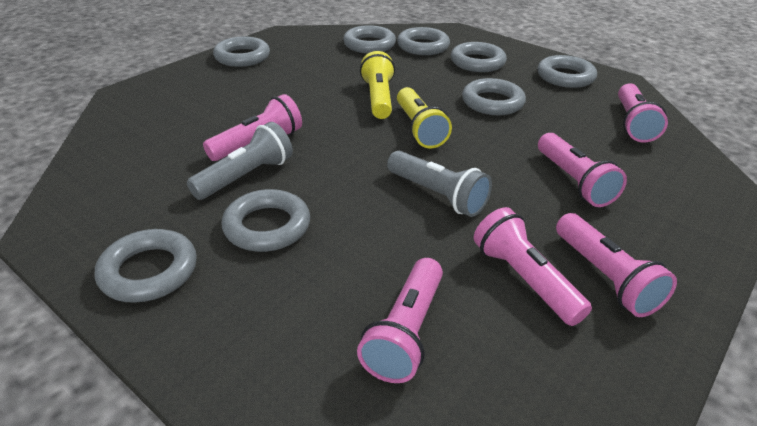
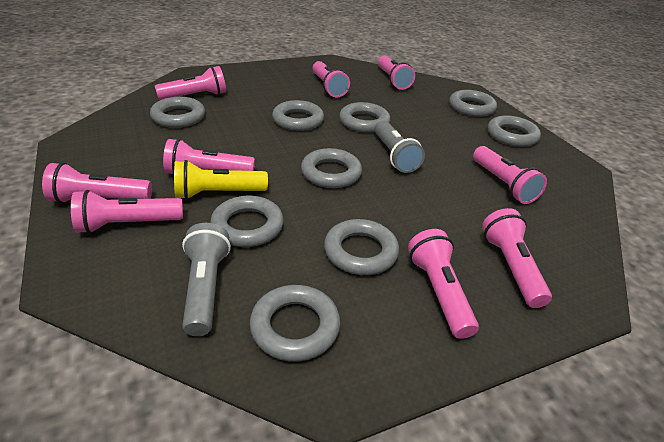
grey ring: [95,229,197,303] [213,36,270,67] [222,189,310,252] [343,25,396,53] [397,27,450,55] [451,42,507,72] [462,78,526,115] [538,55,597,88] = 8 -> [150,97,205,128] [210,196,284,247] [250,285,340,362] [272,100,324,131] [301,148,362,188] [324,219,399,275] [339,102,390,133] [449,90,497,117] [488,115,541,147] = 9
pink flashlight: [203,94,302,161] [357,258,443,383] [474,207,592,326] [538,133,627,207] [556,213,677,317] [618,83,668,142] = 6 -> [42,163,152,203] [71,190,183,234] [155,66,226,100] [163,139,255,174] [312,61,350,97] [378,55,415,90] [408,229,479,339] [473,146,547,204] [482,208,552,308] = 9
yellow flashlight: [360,51,395,119] [397,87,452,148] = 2 -> [174,160,268,200] = 1

